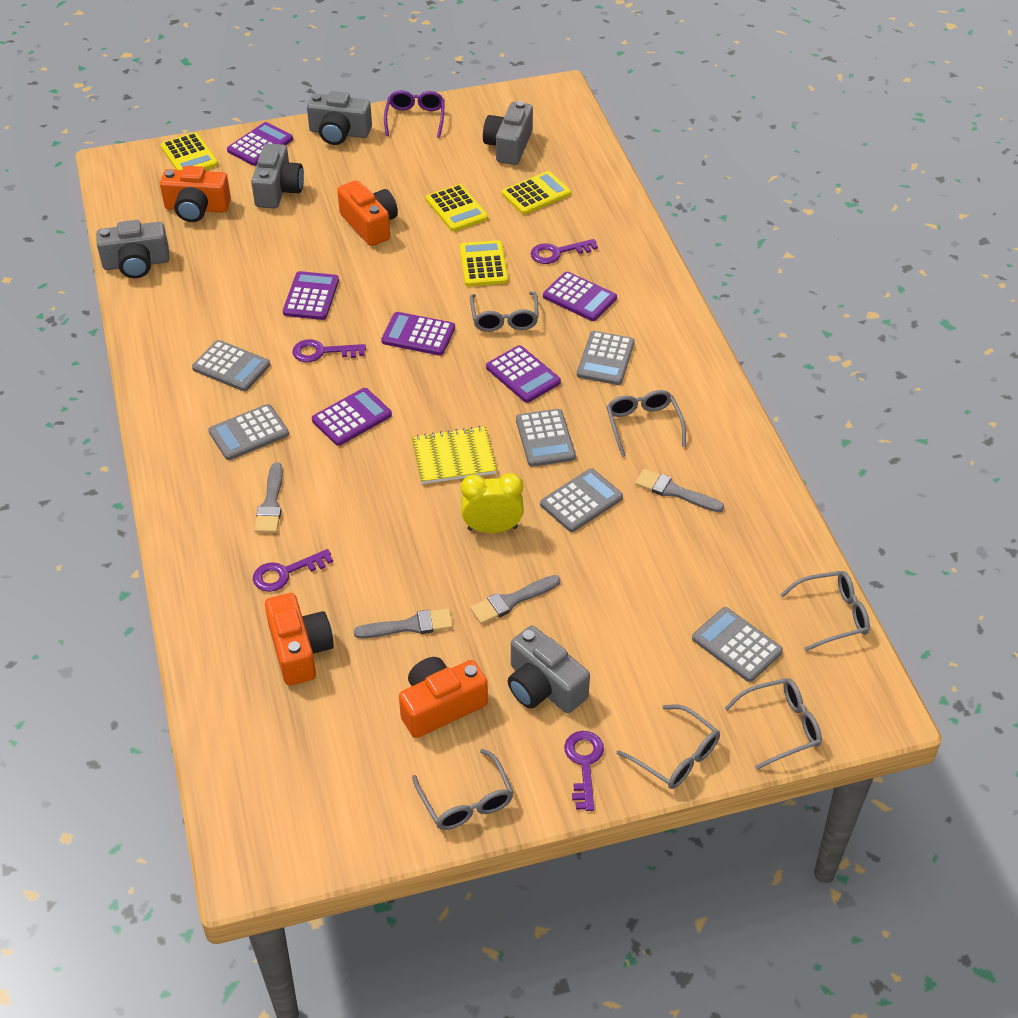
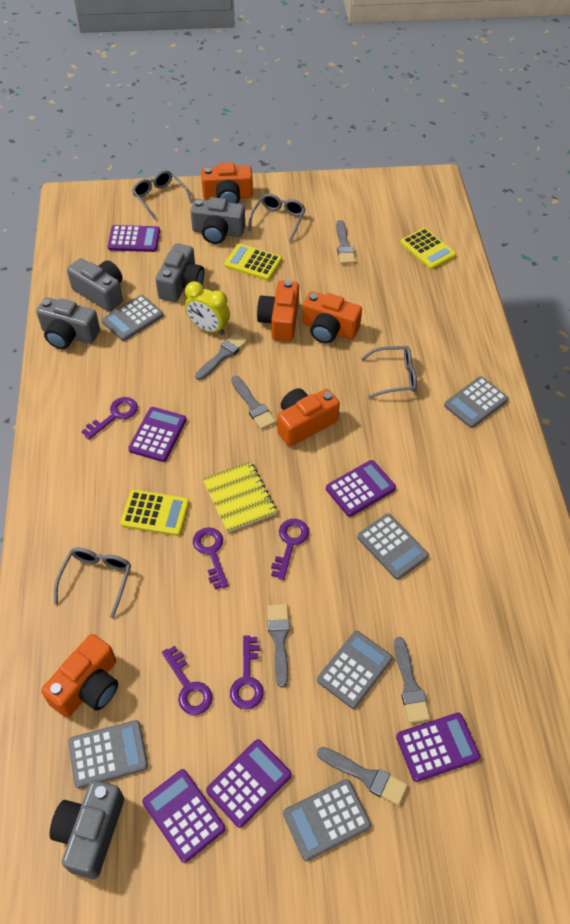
grey brush: [255,462,283,533] [354,608,453,639] [470,575,560,624] [635,469,724,512] = 4 -> [195,333,248,380] [231,376,276,429] [267,604,290,687] [317,747,408,806] [336,220,356,264] [394,637,430,723] = 6
grey glasses: [412,749,514,830] [470,291,539,332] [606,390,686,457] [616,704,720,789] [725,678,822,770] [780,571,870,651] = 6 -> [54,548,131,618] [132,170,193,220] [248,194,306,242] [361,346,417,399] = 4
orange camera: [160,166,231,222] [265,593,334,685] [337,180,398,246] [399,657,488,738] = 4 -> [41,634,118,718] [201,162,253,204] [257,280,299,341] [277,388,340,446] [302,291,362,344] = 5
purple glasses: [384,90,444,138] = 1 -> none = 0
purple key: [253,549,333,592] [292,339,366,362] [531,239,598,264] [564,731,604,811] = 4 -> [82,397,138,440] [162,646,213,715] [193,527,228,589] [230,635,264,710] [271,519,309,580] = 5
yellow calculator: [161,132,218,170] [426,184,488,232] [460,240,508,286] [502,171,571,215] = 4 -> [120,490,190,536] [224,243,282,281] [400,228,456,269] = 3

